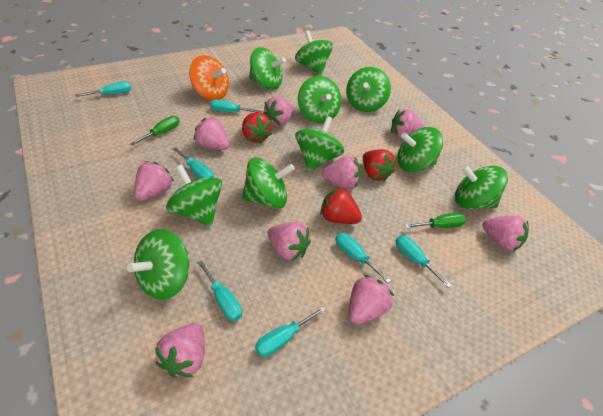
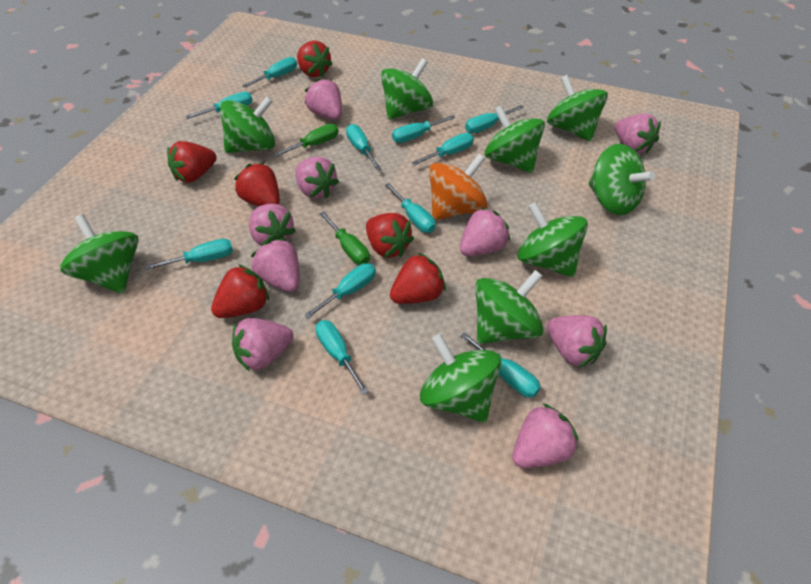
green spinning top: [127,229,190,300] [166,164,222,226] [242,157,295,209] [249,47,286,90] [295,30,333,74] [295,116,344,171] [298,76,341,123] [346,67,391,112] [397,127,443,173] [455,165,508,209] = 10 -> [61,214,139,294] [220,96,275,153] [381,58,433,120] [420,334,502,423] [475,270,544,344] [485,105,545,173] [518,202,588,277] [547,75,608,142] [589,144,655,215] = 9
red strawberry: [242,112,272,144] [320,187,362,224] [363,149,397,182] = 3 -> [167,141,217,183] [211,264,269,318] [234,163,280,206] [297,41,333,77] [366,213,414,258] [390,253,446,304] = 6
turquoise screwdriver: [75,82,131,97] [173,147,214,179] [197,260,242,321] [210,99,263,113] [255,306,326,357] [335,233,391,283] [395,235,452,288] = 7 -> [146,239,233,270] [186,92,253,119] [242,57,297,88] [304,263,376,319] [315,320,369,395] [346,124,381,170] [385,183,436,233] [392,115,455,143] [412,133,474,166] [460,332,541,398] [465,105,524,133] = 11

